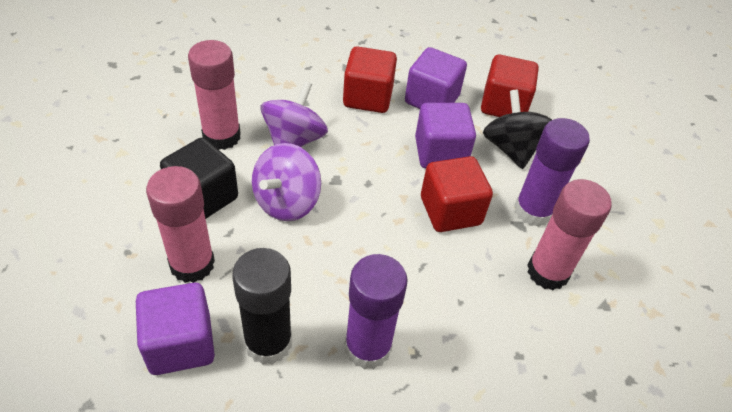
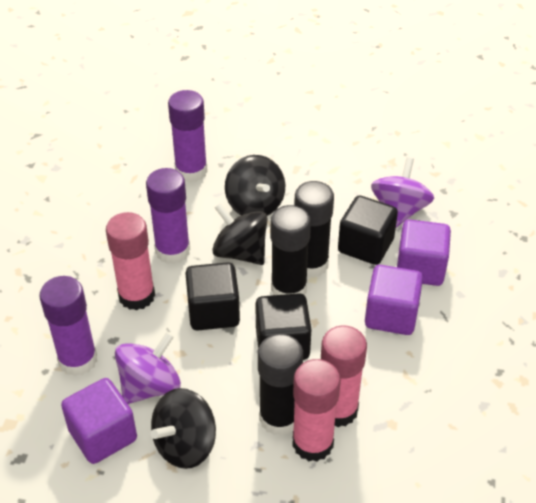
black cube: [160,138,238,219] = 1 -> [185,262,240,331] [255,293,311,360] [338,195,398,265] = 3
black glue stick: [232,248,292,365] = 1 -> [258,334,303,436] [271,205,311,295] [294,181,334,278] = 3
black spinning top: [483,90,552,169] = 1 -> [151,388,216,469] [212,203,268,265] [225,155,285,216] = 3
purple glue stick: [345,254,408,370] [514,118,590,227] = 2 -> [39,276,97,376] [146,168,190,264] [168,90,208,182] = 3
red cube: [343,46,397,113] [421,156,493,232] [481,55,539,117] = 3 -> none = 0

